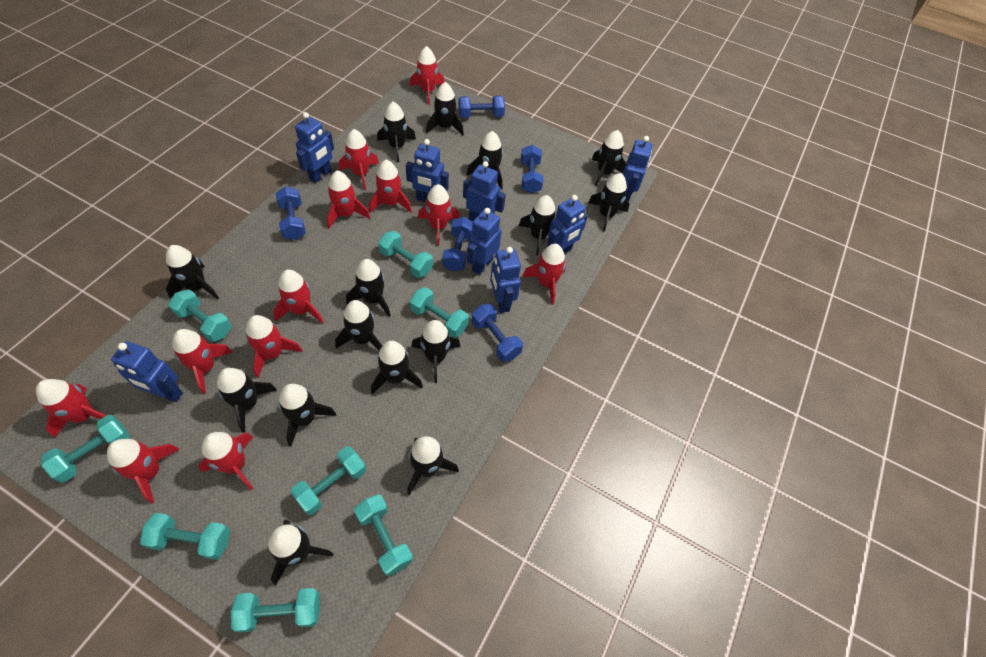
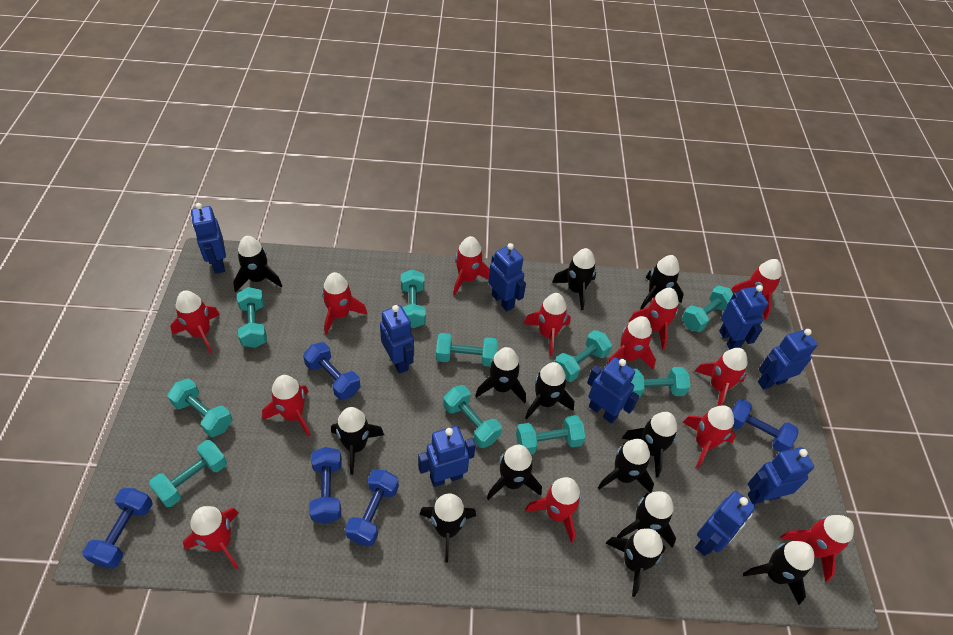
black rocket: [166,245,219,299] [217,368,277,433] [268,520,334,585] [279,384,336,447] [335,300,382,351] [346,259,391,317] [371,341,423,395] [377,102,416,162] [407,436,459,495] [411,320,460,383] [426,82,464,136] [466,131,503,189] [519,195,555,256] [588,173,629,232] [591,130,626,186] = 15 -> [233,236,282,292] [331,407,384,475] [419,493,476,563] [475,347,526,403] [487,445,542,500] [525,362,574,420] [552,248,596,310] [598,439,654,493] [606,528,665,597] [617,491,676,548] [622,412,677,478] [640,255,684,310] [743,541,814,605] = 13
blue robot: [111,341,183,402] [295,112,334,183] [406,139,449,202] [463,161,506,221] [467,208,502,275] [490,247,521,313] [548,195,588,253] [623,136,652,202] = 8 -> [191,203,226,274] [380,305,414,374] [418,426,476,487] [488,243,526,311] [587,357,639,424] [695,491,755,556] [719,285,768,349] [748,447,814,504] [758,329,817,390] = 9
red rocket: [36,379,106,438] [107,439,180,504] [172,329,233,394] [198,432,254,490] [246,315,302,378] [273,269,324,324] [327,171,370,228] [339,129,379,190] [369,160,412,213] [409,46,444,105] [418,184,460,246] [522,244,566,305] = 12 -> [170,290,220,353] [183,506,239,569] [262,375,311,437] [322,272,367,335] [453,236,490,295] [524,293,571,356] [525,477,581,543] [608,316,656,370] [629,288,679,350] [682,405,736,468] [695,348,748,406] [731,259,782,320] [781,515,854,582] = 13
turquoise dumbbell: [41,415,130,482] [140,513,230,560] [168,289,232,342] [231,588,320,632] [291,446,366,515] [354,494,413,576] [378,231,433,278] [410,287,469,338] = 8 -> [149,440,227,507] [167,379,232,437] [237,287,267,348] [401,269,426,328] [436,333,498,367] [443,385,502,448] [516,415,586,454] [555,330,612,382] [631,367,690,398] [682,285,733,332] = 10

